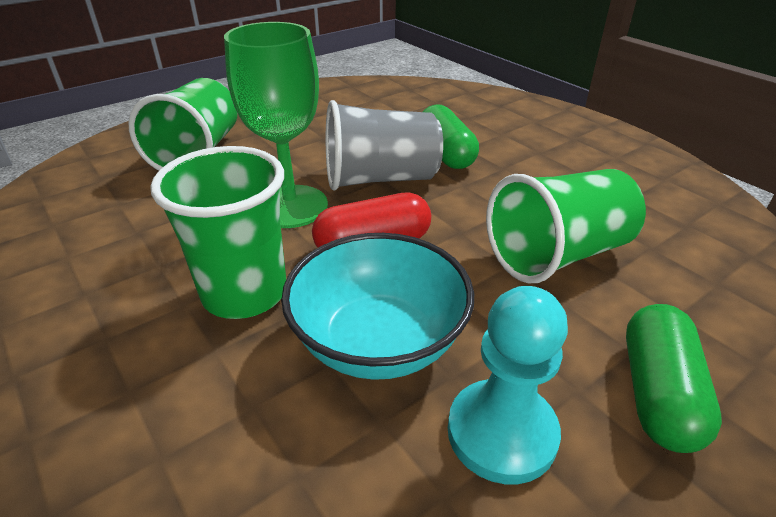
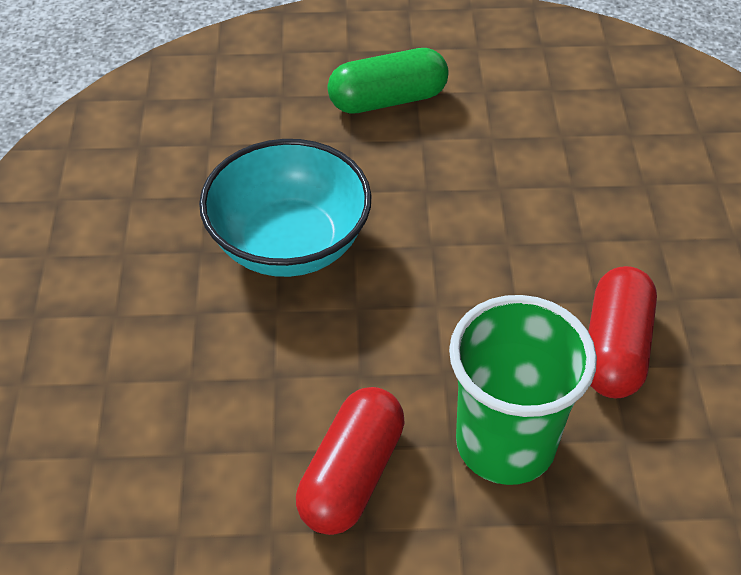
green capsule: [423,105,479,169] [626,304,722,453] = 2 -> [327,48,449,114] = 1
green cup: [129,78,238,171] [151,146,286,319] [486,169,646,283] = 3 -> [449,295,597,485] = 1
green goblet: [224,22,328,228] = 1 -> none = 0
grey cup: [326,100,443,191] = 1 -> none = 0
red capsule: [312,193,431,248] = 1 -> [296,387,405,535] [588,266,657,399] = 2
turquoise pawn: [448,286,568,484] = 1 -> none = 0

